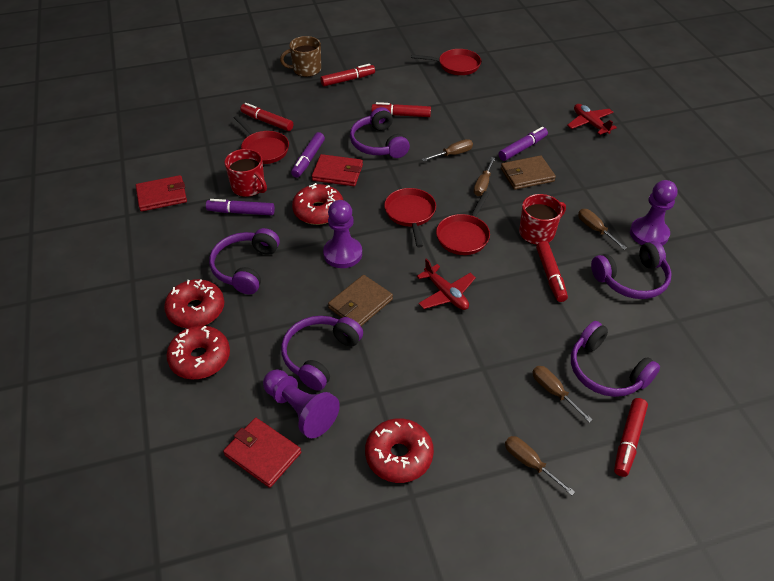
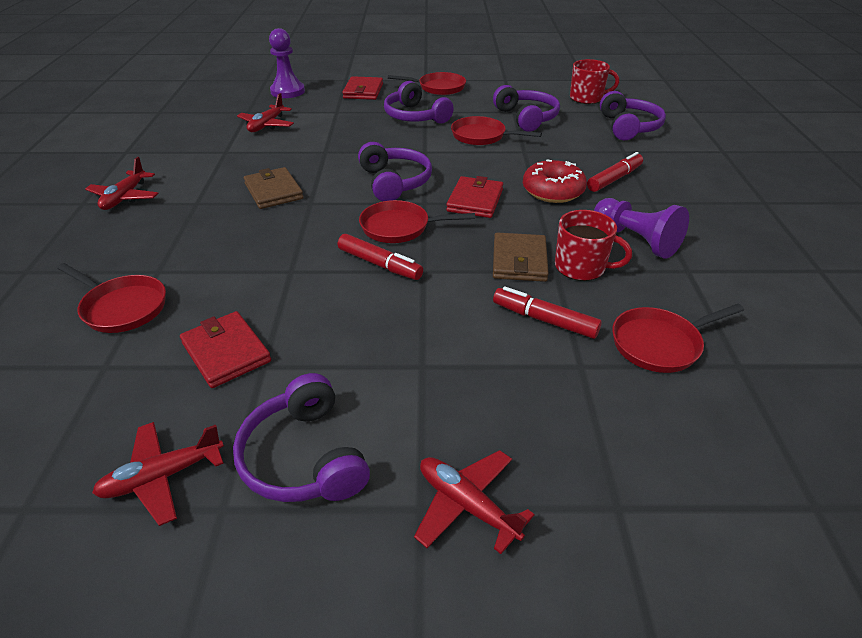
brown mug: [280,36,321,77] = 1 -> none = 0
brown screwdriver: [422,139,473,162] [474,157,495,196] [505,436,575,495] [532,366,593,422] [578,209,627,249] = 5 -> none = 0
purple marker: [206,199,275,215] [291,132,325,178] [498,127,548,161] = 3 -> none = 0
purple pawn: [263,369,340,438] [323,200,362,268] [630,180,677,246] = 3 -> [269,28,305,98] [594,198,689,259] = 2
red donut: [164,279,224,328] [166,326,230,379] [292,183,343,225] [365,418,434,483] = 4 -> [523,159,587,203] = 1
red marker: [240,103,293,131] [320,64,375,86] [371,102,431,117] [536,241,568,302] [614,398,648,477] = 5 -> [338,234,423,280] [493,286,602,339] [587,152,643,192] = 3
red pan: [234,115,289,164] [384,188,436,247] [411,49,481,75] [436,191,490,255] = 4 -> [57,263,166,333] [359,200,475,243] [388,72,466,95] [451,116,542,145] [612,304,744,373] = 5
red plane: [417,258,476,310] [567,104,617,136] = 2 -> [85,157,159,210] [92,422,224,526] [237,93,294,132] [414,450,535,554] = 4

